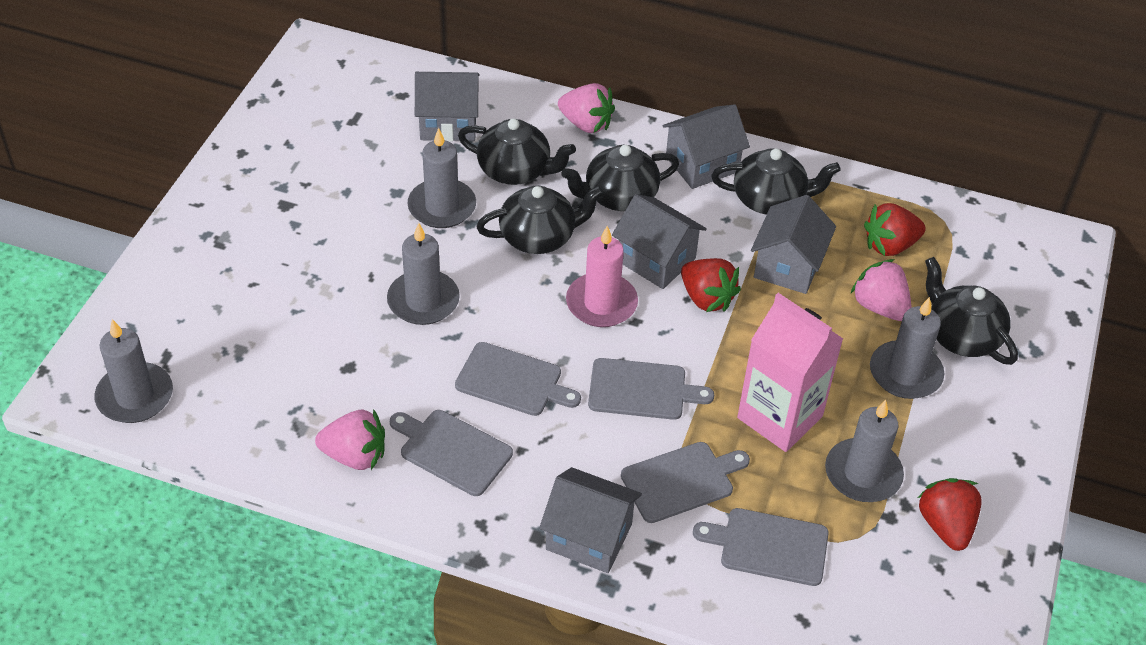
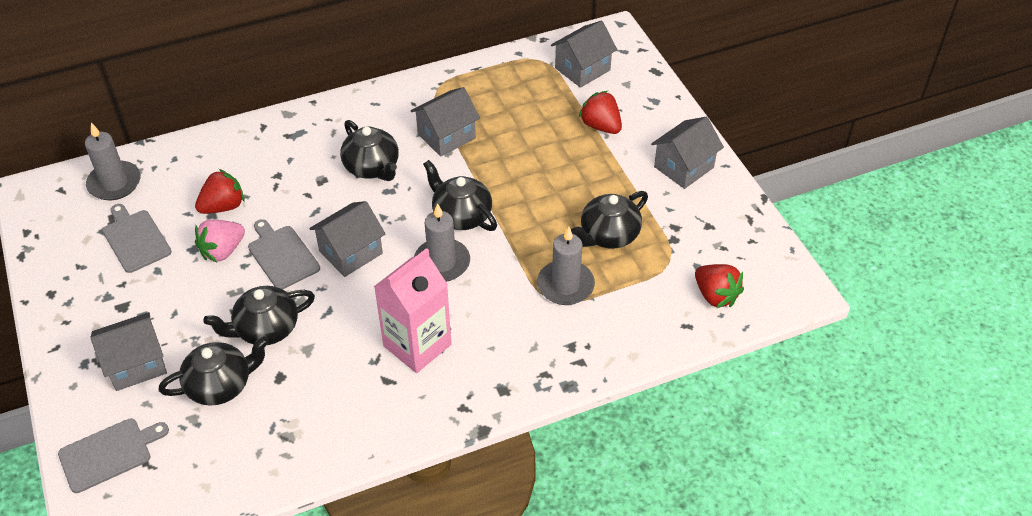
grey candle: [94,319,173,423] [387,223,460,325] [407,128,476,228] [825,400,904,502] [870,297,944,399] = 5 -> [85,123,141,200] [414,203,470,282] [537,227,595,305] = 3
grey cutting board: [390,410,513,496] [455,342,581,416] [588,358,714,420] [621,442,750,523] [693,508,829,586] = 5 -> [58,418,169,493] [102,204,172,273] [248,219,320,289] = 3
pink candle: [566,226,638,327] = 1 -> none = 0
pink strawberry: [315,409,385,470] [558,83,615,133] [850,259,912,321] = 3 -> [195,219,245,262] = 1

